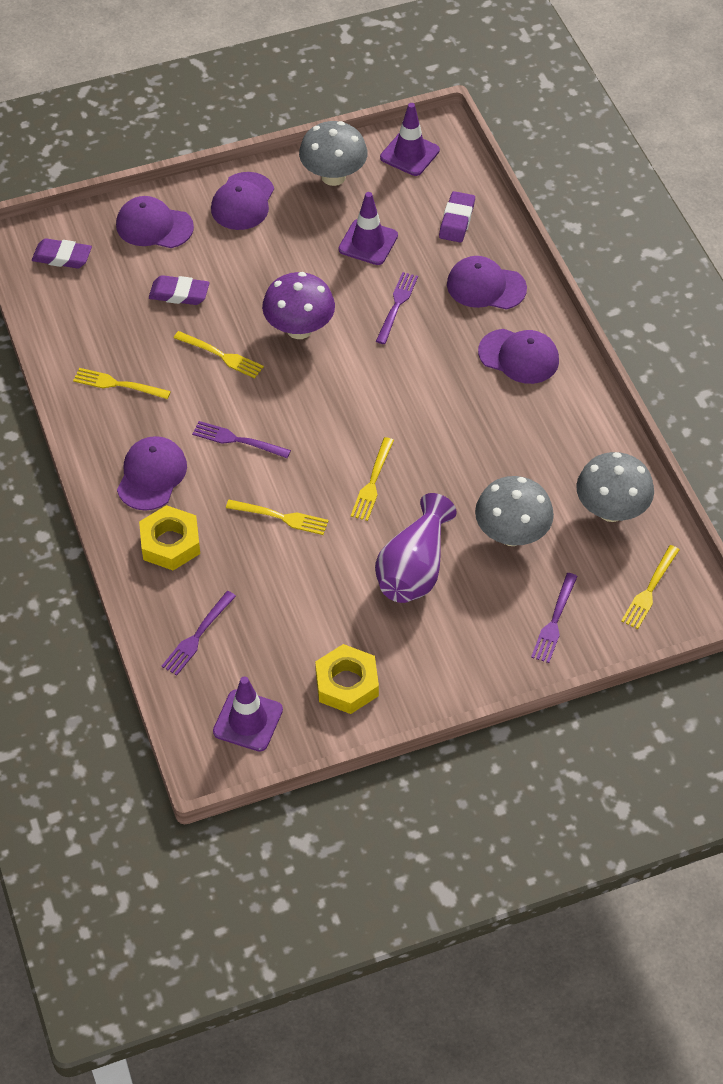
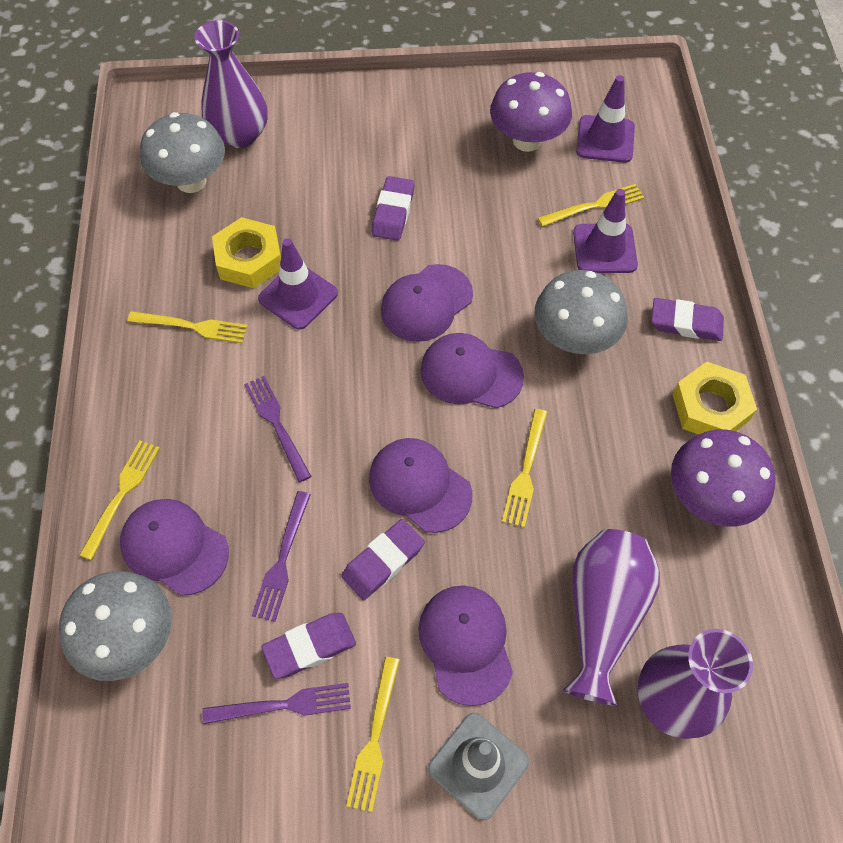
grey traffic cone: none = 0 -> [428,713,529,820] = 1
purple eraser: [32,238,92,268] [149,275,210,305] [439,191,475,243] = 3 -> [261,613,356,679] [341,519,425,600] [372,176,415,241] [651,298,724,341] = 4
purple fork: [162,591,236,675] [192,421,291,458] [376,272,418,344] [531,573,578,663] = 4 -> [202,683,351,724] [244,376,311,482] [252,491,311,622] = 3
purple mushroom: [262,272,335,339] = 1 -> [490,72,572,152] [671,429,775,527] = 2
purple vase: [375,493,457,603] = 1 -> [194,20,268,148] [562,529,660,706] [638,629,753,739] = 3

